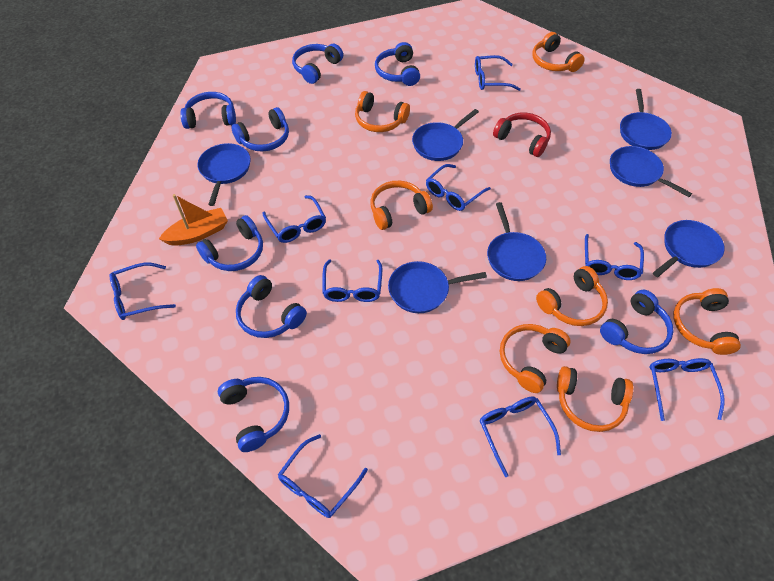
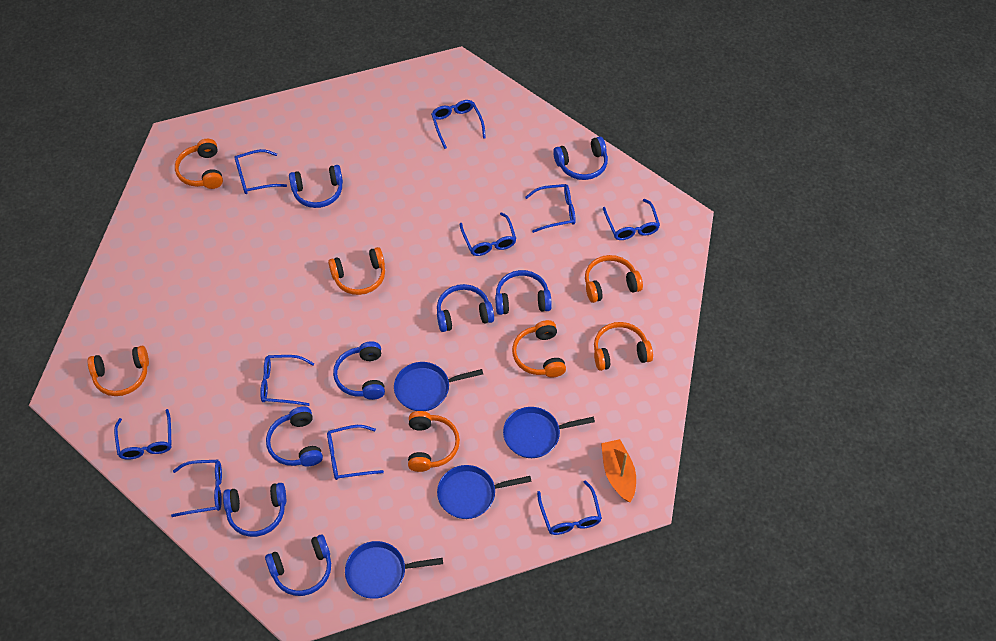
blue glasses: [109,263,176,320] [262,195,326,243] [278,434,368,518] [322,259,382,302] [426,164,491,211] [475,55,521,91] [480,396,561,477] [585,234,644,280] [649,358,725,421] = 9 -> [114,409,171,460] [171,460,222,517] [234,149,287,194] [260,355,314,406] [327,425,384,480] [431,100,486,149] [460,212,516,256] [525,184,576,233] [537,480,602,535] [603,199,660,240] = 10
blue pan: [197,143,251,206] [388,261,487,313] [412,109,479,161] [487,202,546,281] [610,146,692,197] [620,89,672,150] [653,220,725,277] = 7 -> [345,541,443,599] [394,362,483,411] [437,465,532,519] [503,407,595,458] = 4
red headphones: [493,113,551,157] = 1 -> none = 0

